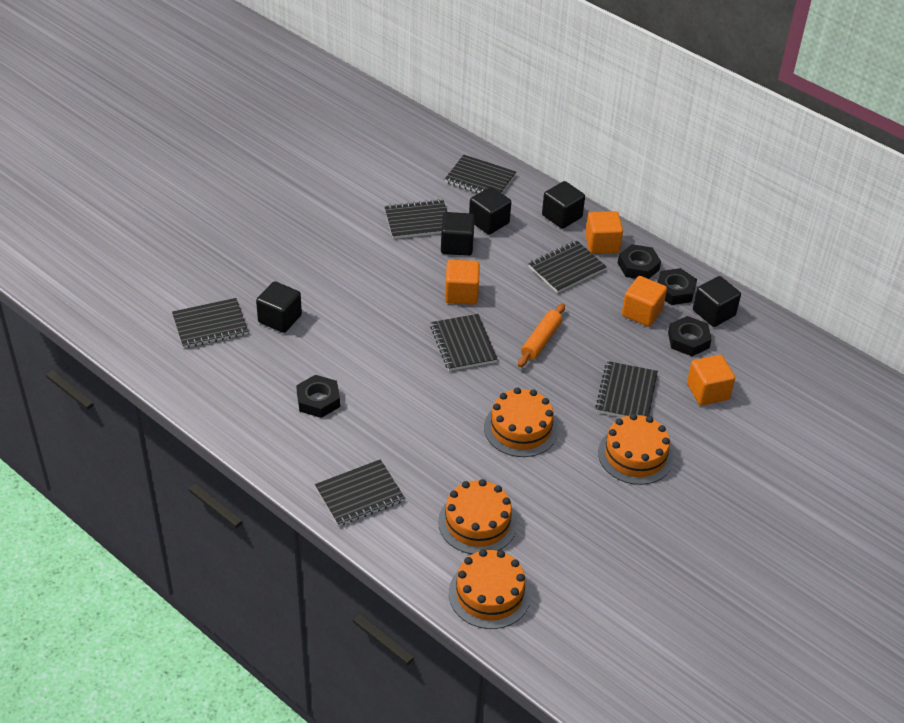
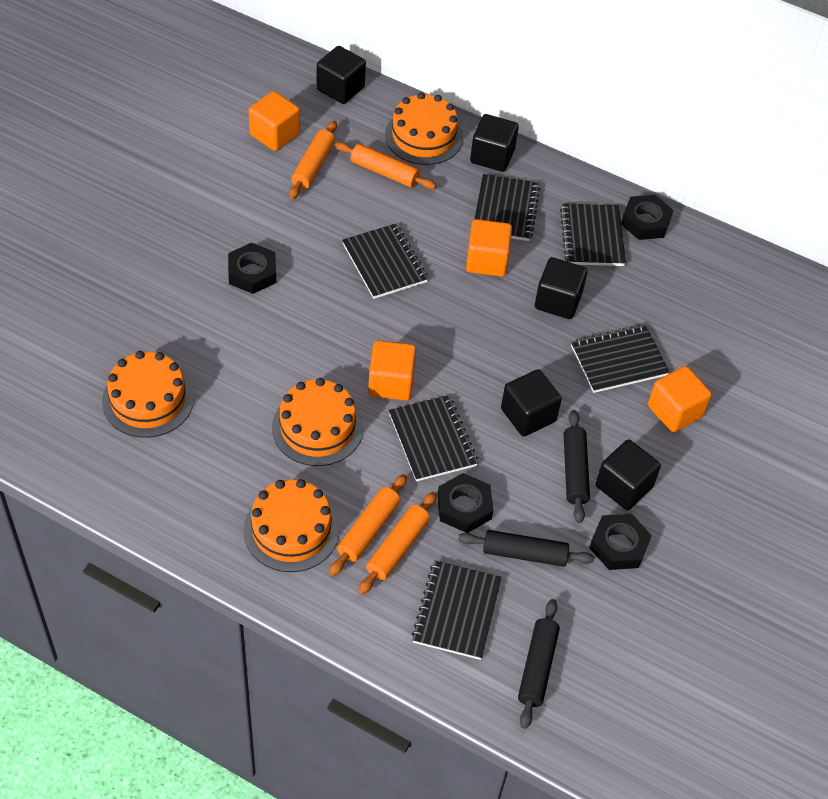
black notebook: [172,298,248,348] [315,459,405,526] [384,199,447,239] [430,314,498,371] [445,155,516,193] [528,240,606,293] [595,361,658,417] = 7 -> [342,224,428,299] [389,395,478,482] [411,560,502,660] [474,174,540,241] [560,203,626,266] [571,325,670,393] = 6
black rolling pin: none = 0 -> [458,530,594,567] [518,599,560,729] [564,410,590,523] = 3
orange rolling pin: [518,303,565,367] = 1 -> [289,121,337,199] [329,474,407,576] [335,142,436,189] [358,492,437,595] = 4

